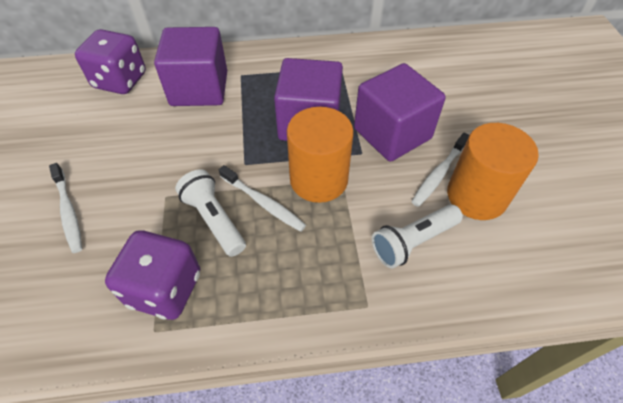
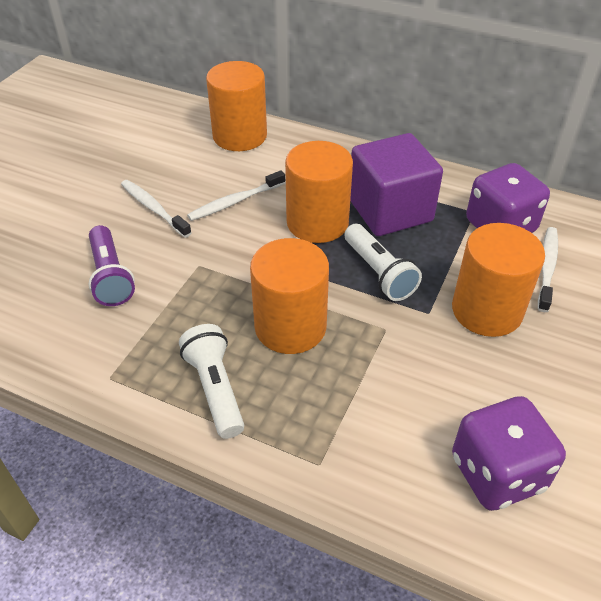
orange cylinder: [287,107,354,203] [447,123,539,220] = 2 -> [206,61,267,151] [250,238,329,354] [285,141,353,243] [452,223,545,337] = 4
purple cube: [154,27,227,106] [274,58,343,141] [354,63,446,162] = 3 -> [350,133,443,236] = 1
purple flashlight: none = 0 -> [88,225,135,306] = 1

